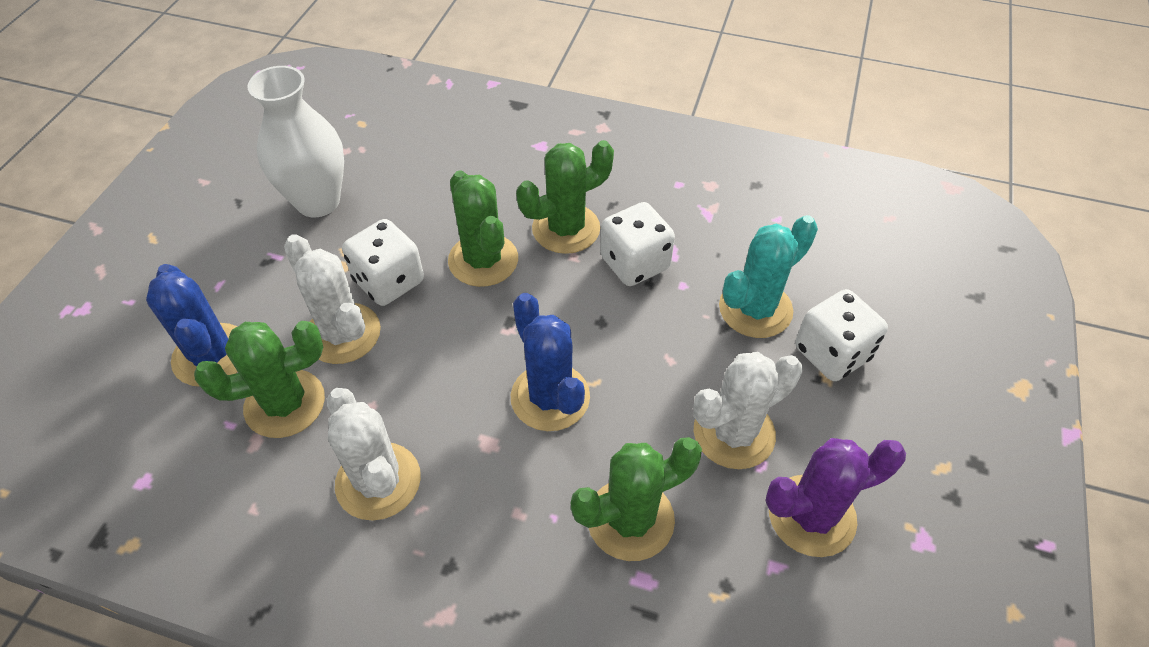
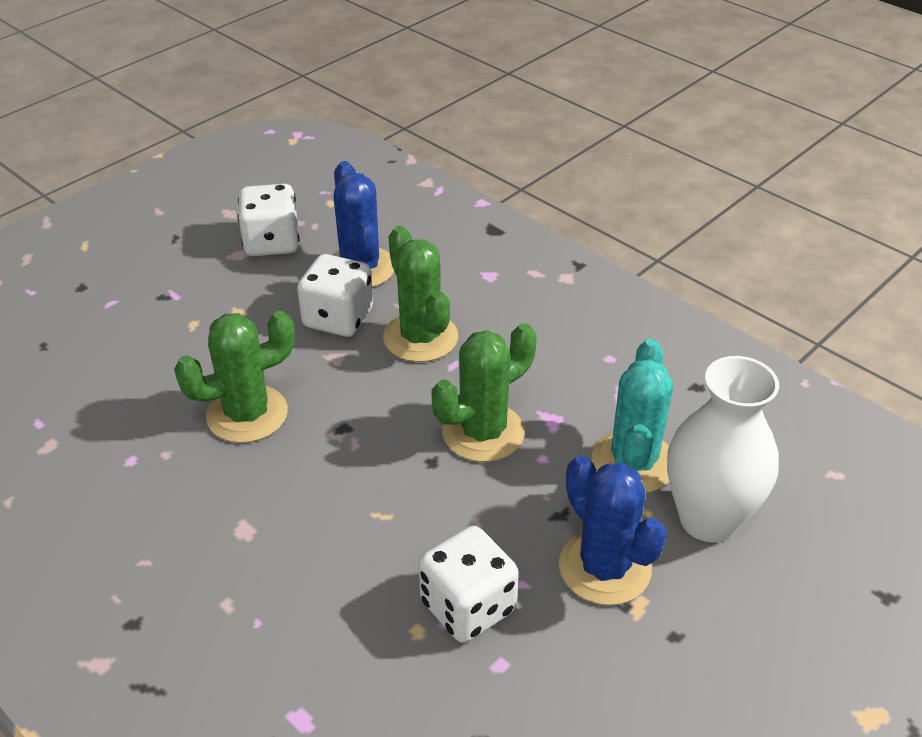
green cactus: [194,321,325,438] [448,170,518,287] [516,140,614,254] [571,437,702,561] = 4 -> [174,311,295,443] [383,226,458,362] [431,323,537,462] = 3
purple cactus: [765,438,906,557] = 1 -> none = 0
white cactus: [284,234,381,364] [327,388,421,521] [693,352,803,469] = 3 -> none = 0

